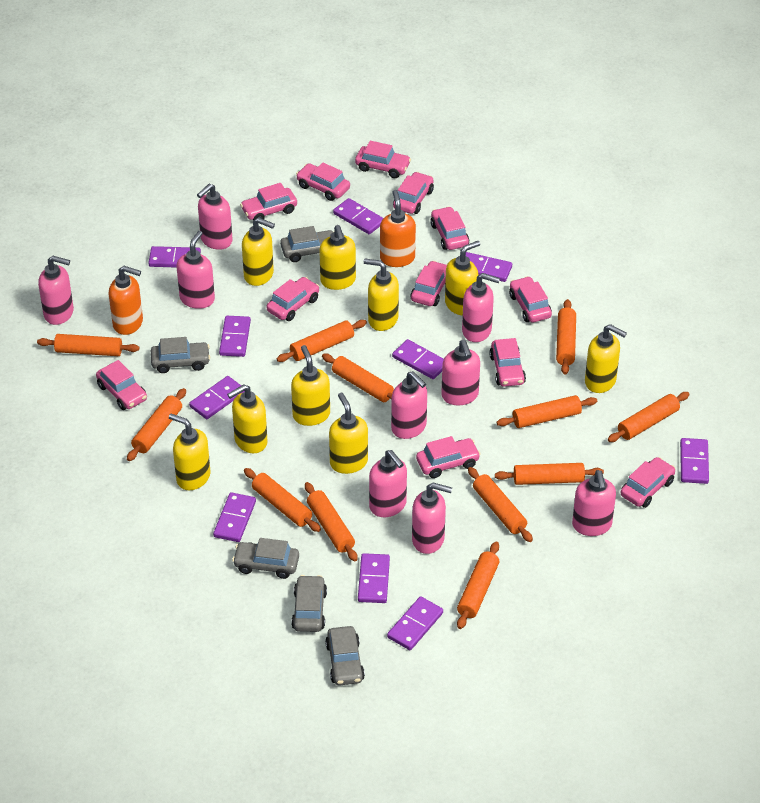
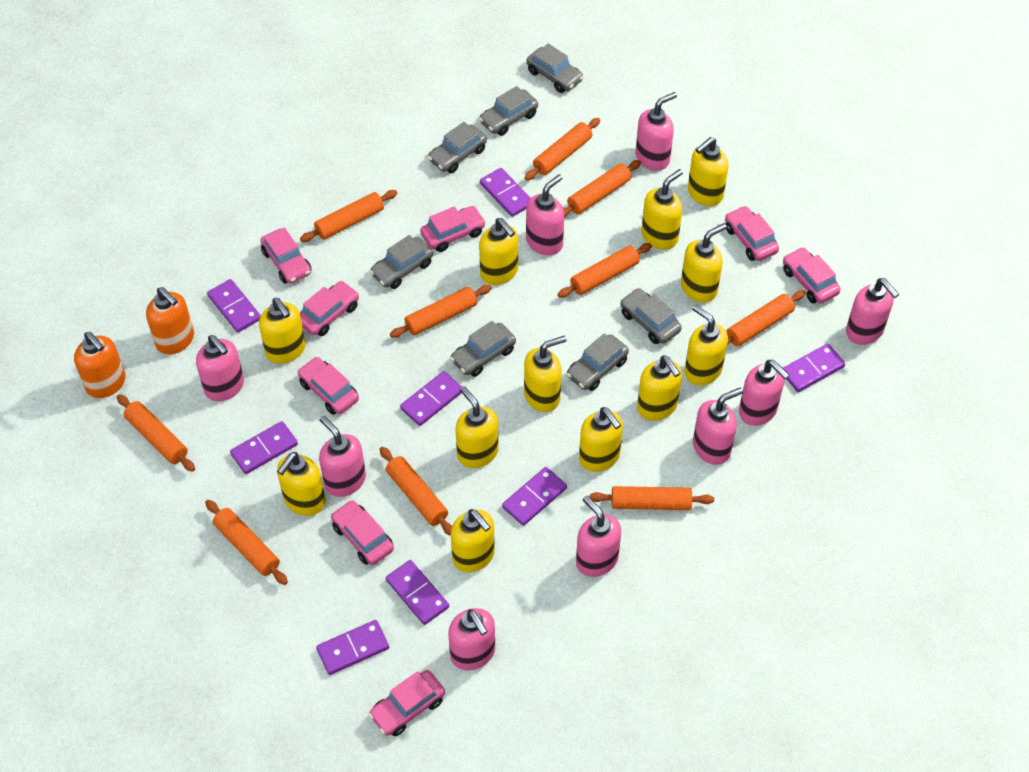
grey car: [151,337,210,373] [232,538,299,579] [280,226,334,262] [291,575,327,632] [325,626,365,686] = 5 -> [370,235,433,289] [428,122,487,173] [450,321,516,377] [479,86,538,136] [526,43,584,93] [566,333,629,391] [620,288,682,344] = 7
orange rolling pin: [37,334,139,356] [127,388,186,461] [244,468,321,532] [277,320,367,362] [305,482,358,562] [322,353,394,402] [457,542,499,629] [468,467,533,542] [495,463,604,485] [497,395,597,428] [556,299,576,375] [608,392,690,442] = 12 -> [117,394,195,472] [205,500,288,585] [300,190,397,242] [380,447,452,536] [390,285,492,338] [525,118,600,180] [557,243,652,298] [563,160,641,217] [589,486,714,510] [727,290,806,346] = 10
pink car: [96,360,147,410] [240,183,297,221] [267,277,320,321] [296,163,350,201] [355,141,411,178] [393,172,434,214] [411,261,447,306] [416,436,481,478] [430,206,469,250] [489,338,526,387] [509,276,552,323] [620,457,676,508] = 12 -> [260,228,311,284] [297,357,359,415] [300,281,359,336] [331,500,394,565] [369,670,445,736] [420,206,486,252] [725,206,779,261] [783,247,841,304] = 8
purple domino: [148,246,201,268] [189,376,245,419] [213,492,256,542] [219,316,251,357] [333,198,384,234] [358,553,390,603] [387,596,443,650] [392,339,444,379] [466,252,512,282] [680,438,709,484] = 10 -> [207,279,261,333] [230,421,298,474] [316,620,389,675] [386,560,449,625] [400,371,462,426] [480,168,530,217] [502,467,567,526] [783,344,845,392] = 8
yellow soap dispenser: [169,414,211,490] [227,384,268,453] [242,217,275,286] [291,345,330,426] [319,225,356,290] [329,393,368,474] [364,258,399,331] [445,241,480,316] [585,324,627,393] = 9 -> [259,298,306,364] [277,452,326,516] [451,509,495,573] [455,386,499,468] [479,218,518,285] [524,336,566,412] [579,407,623,472] [637,355,682,421] [641,169,683,250] [681,223,727,303] [684,305,728,386] [688,137,729,206] = 12

